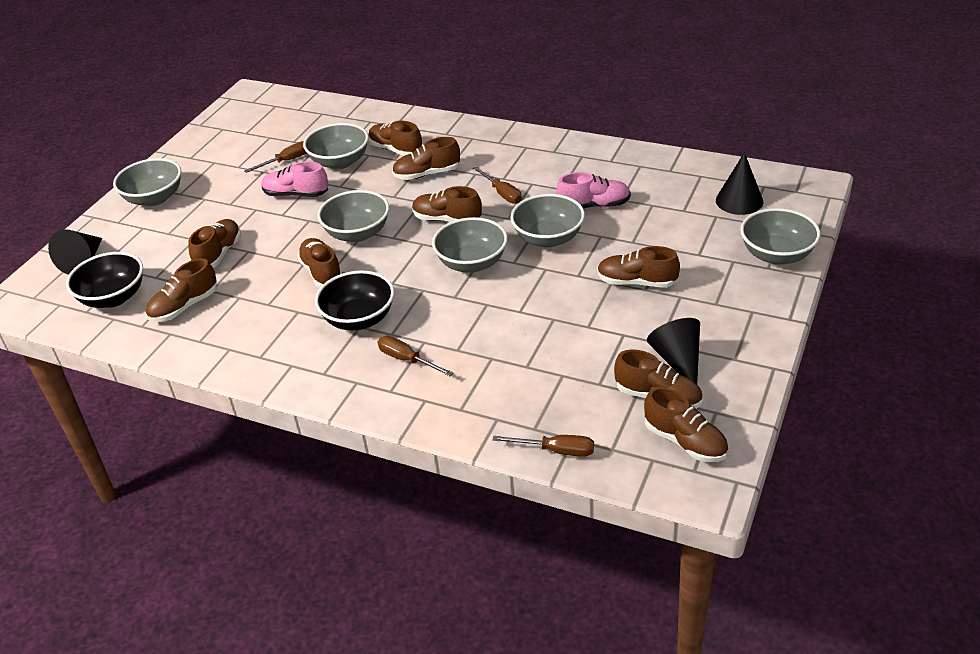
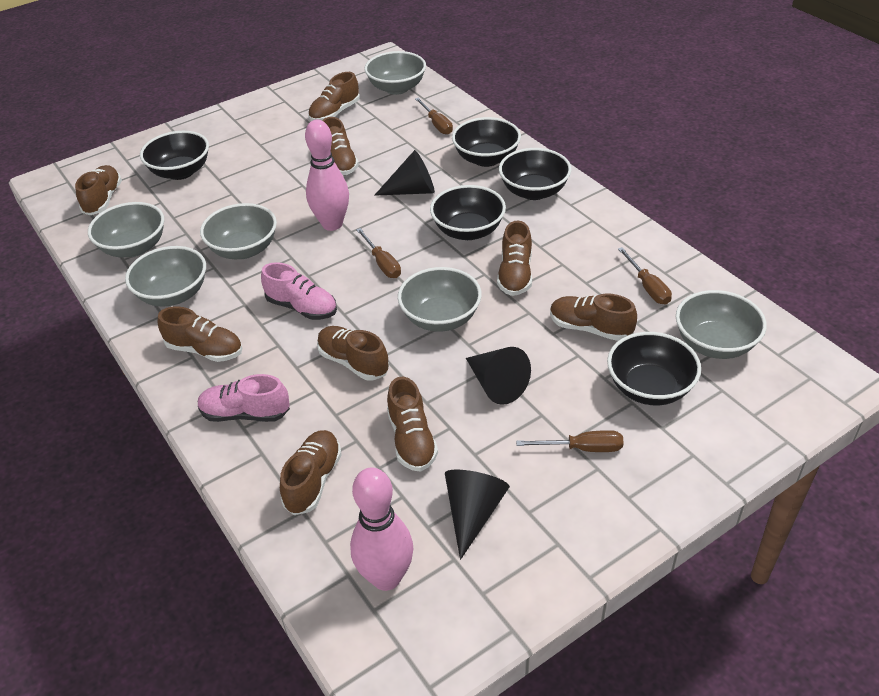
black bowl: [66,252,143,308] [315,270,394,330] = 2 -> [140,131,209,180] [430,185,506,240] [452,117,521,167] [499,148,572,200] [607,332,701,405] = 5
pink bowling pin: none = 0 -> [305,120,349,231] [350,467,414,591] = 2

